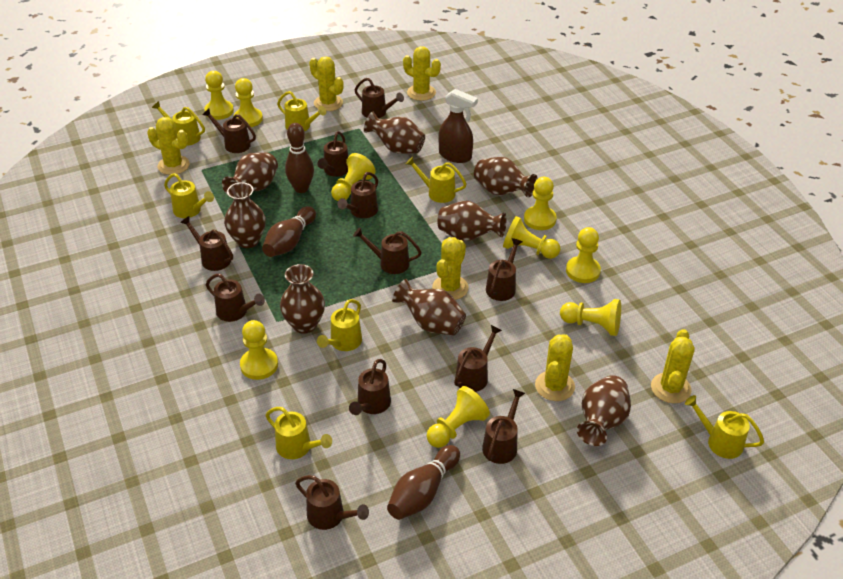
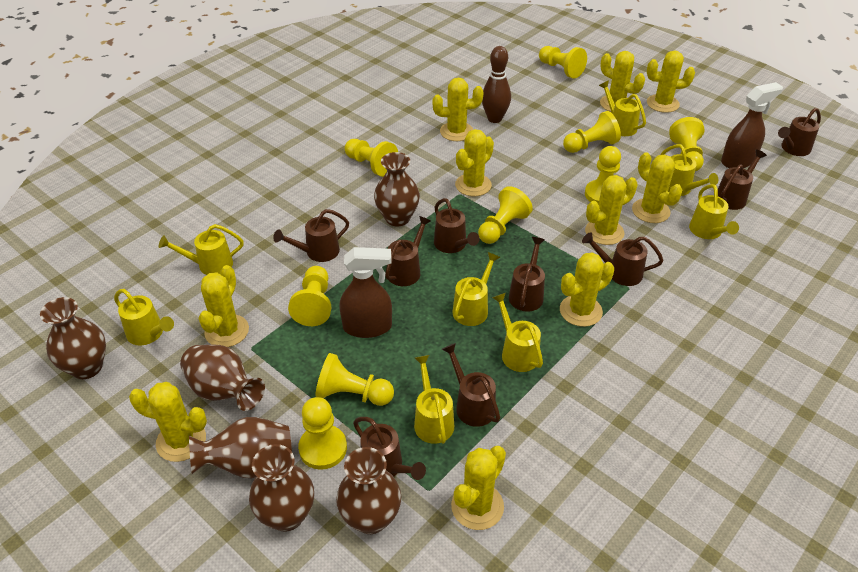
brown bowling pin: [262,206,316,257] [285,123,314,193] [387,445,460,520] = 3 -> [482,46,511,123] = 1
brown spray bottle: [439,89,478,163] = 1 -> [339,247,392,338] [721,82,783,168] = 2
brown vase: [222,153,278,197] [224,182,266,248] [280,264,325,334] [364,112,425,154] [392,279,466,335] [438,201,506,241] [474,157,538,198] [577,375,631,446] = 8 -> [40,297,106,379] [180,344,265,411] [189,417,292,478] [249,444,314,532] [336,447,401,534] [374,152,420,226] = 6
brown watering can: [180,216,233,271] [202,109,256,153] [206,274,265,322] [295,475,369,530] [317,131,349,177] [337,172,378,218] [349,359,391,415] [353,227,422,274] [354,78,404,118] [454,325,502,392] [482,389,525,464] [486,238,522,301] = 12 -> [273,209,349,262] [353,417,426,480] [385,216,431,286] [434,198,480,253] [442,343,500,427] [509,237,545,312] [582,232,663,286] [718,150,767,210] [778,108,821,156] = 9
yellow cactus: [147,117,190,175] [309,56,344,111] [403,46,441,101] [432,237,468,300] [535,334,575,401] [651,329,695,403] = 6 -> [129,382,207,462] [199,265,249,347] [432,78,483,141] [451,446,506,530] [455,129,494,196] [560,252,614,327] [585,175,638,245] [600,51,645,112] [632,153,682,223] [647,50,695,113] = 10
yellow watering can: [152,101,205,146] [164,173,214,218] [265,407,332,459] [277,91,326,131] [317,299,362,351] [406,157,466,203] [685,395,764,459] = 7 -> [114,289,174,345] [159,224,244,275] [414,355,454,444] [453,252,500,326] [492,293,543,372] [599,80,646,136] [660,144,718,196] [689,184,739,239] = 8

